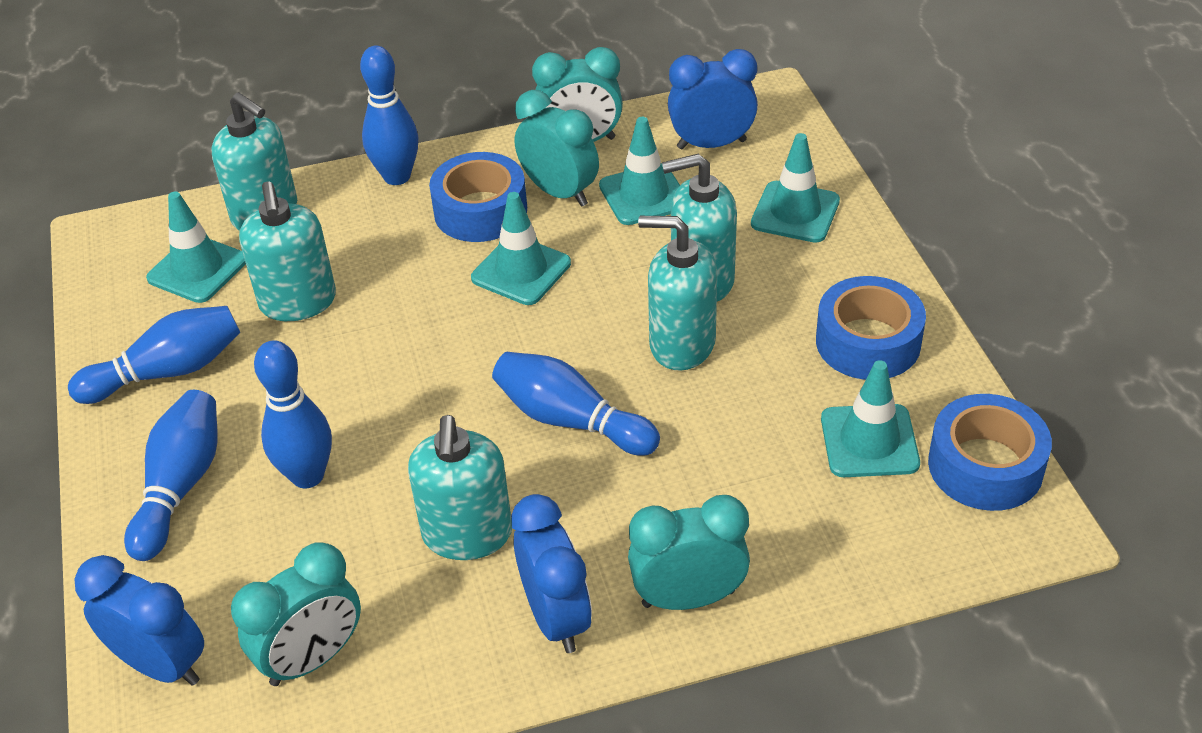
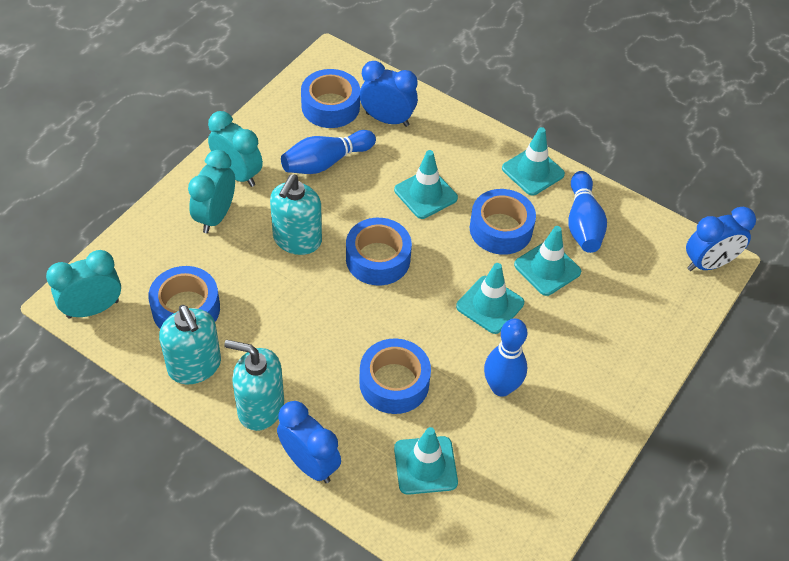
blue bowling pin: [68,306,240,404] [124,390,217,561] [254,340,332,488] [360,46,418,185] [492,352,660,456] = 5 -> [281,130,376,174] [484,318,527,397] [568,171,607,253] = 3
blue tape: [429,152,527,242] [816,276,926,380] [928,394,1052,511] = 3 -> [148,266,220,329] [301,69,360,128] [346,218,412,285] [359,338,431,414] [470,189,536,255] = 5
turquoise clock: [231,542,361,686] [515,90,599,207] [532,47,623,142] [628,495,750,610] = 4 -> [46,250,121,319] [188,150,235,233] [208,111,263,187] = 3
turquoise soap dispenser: [211,92,297,231] [239,181,336,321] [408,415,512,560] [638,216,717,370] [662,154,737,301] = 5 -> [159,305,221,384] [224,340,284,431] [270,174,322,255] = 3

